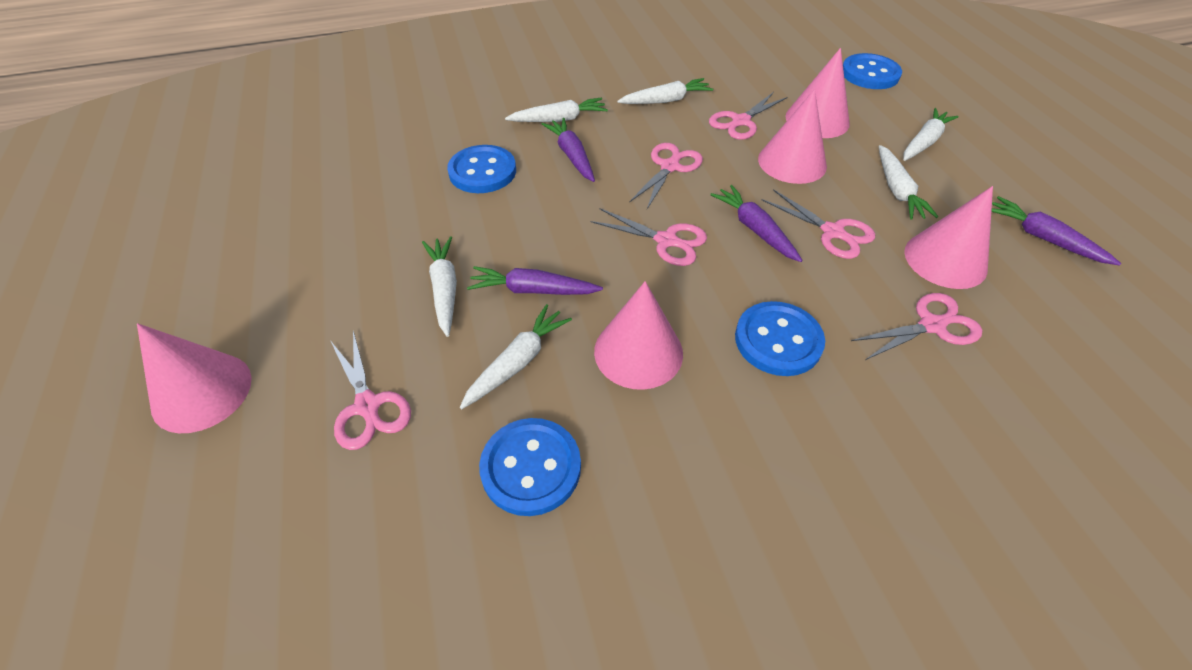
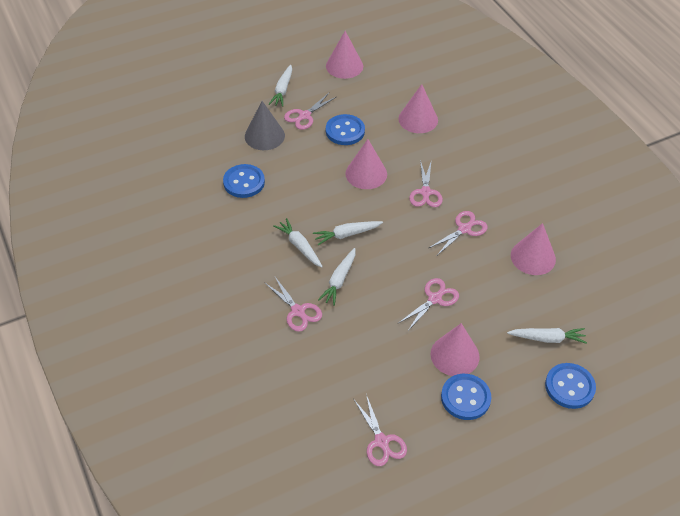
grey cone: none = 0 -> [245,101,285,150] = 1
purple carrot: [467,266,603,295] [542,118,595,182] [710,185,803,262] [991,196,1121,266] = 4 -> none = 0
white carrot: [422,236,457,337] [460,304,572,409] [505,98,608,122] [617,78,713,104] [879,145,938,220] [903,108,959,161] = 6 -> [269,65,292,107] [273,218,323,268] [313,221,383,245] [318,248,355,306] [507,328,587,344] = 5

